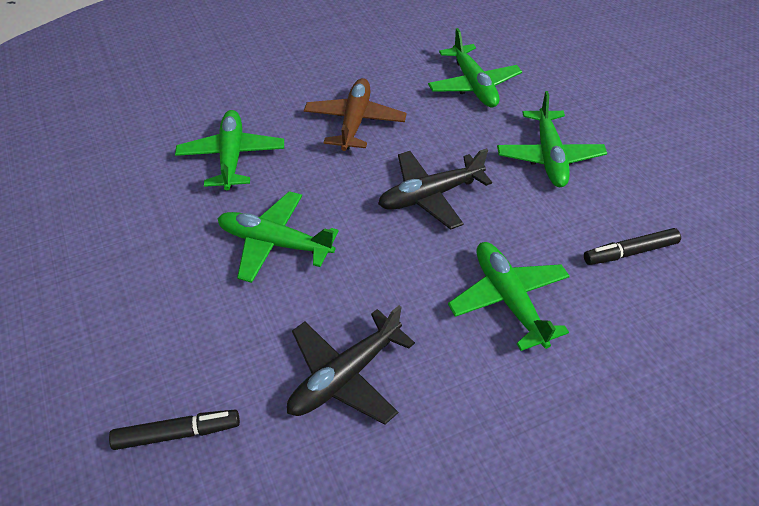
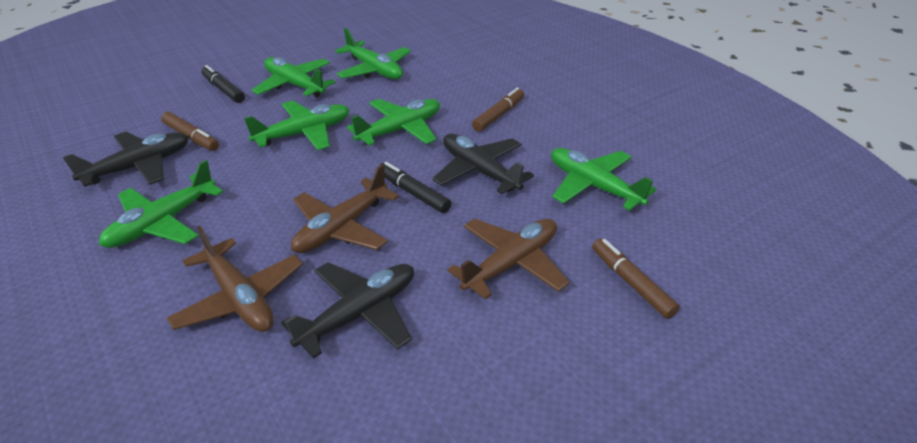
black plane: [287,305,415,425] [378,148,492,230] = 2 -> [63,132,189,187] [281,262,414,359] [432,134,534,194] = 3
brown marker: none = 0 -> [161,112,219,151] [472,88,524,132] [592,238,679,319] = 3
brown plane: [304,78,407,151] = 1 -> [166,226,303,332] [291,164,399,253] [447,219,570,300] = 3
green plane: [175,110,284,190] [218,191,339,283] [428,28,522,107] [448,242,570,351] [497,91,607,187] = 5 -> [99,160,223,248] [244,101,350,150] [252,57,336,97] [335,28,411,79] [347,99,440,146] [551,148,656,211] = 6

